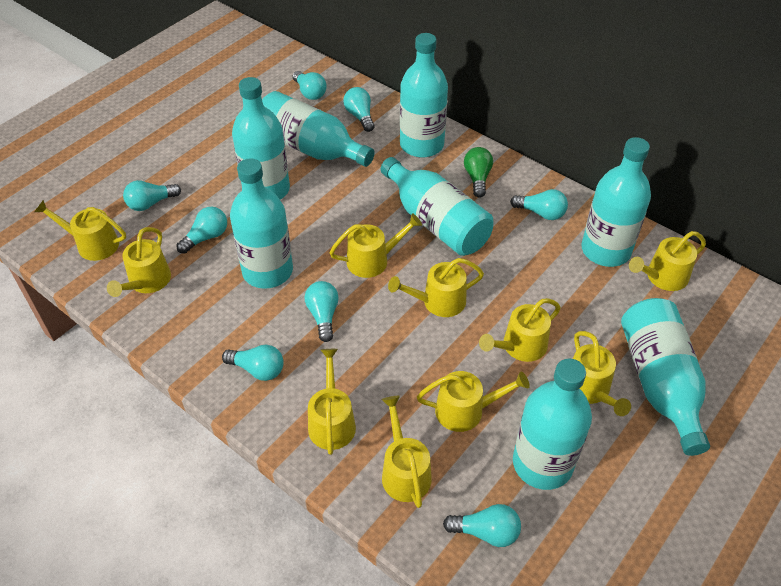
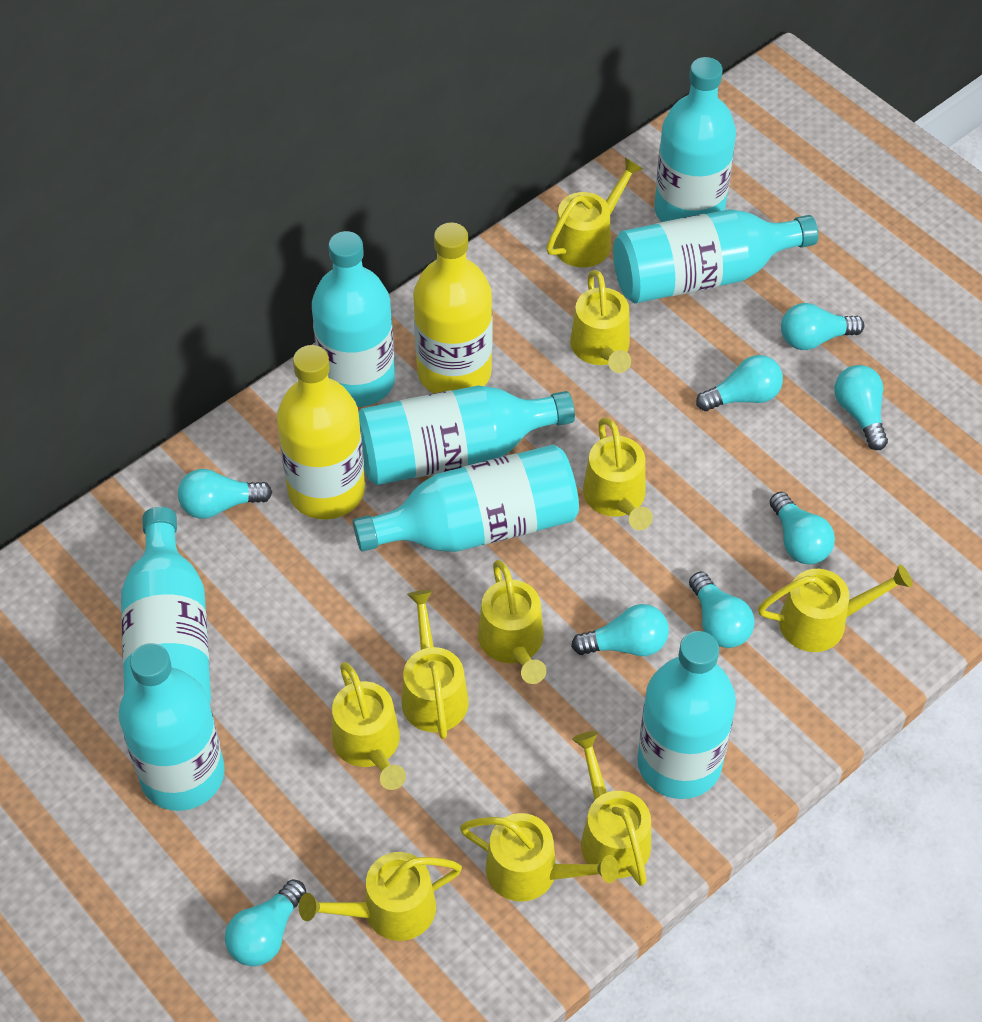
green light bulb: [464,147,493,198] = 1 -> none = 0
yellow bottle: none = 0 -> [277,345,365,519] [413,222,492,393] = 2

